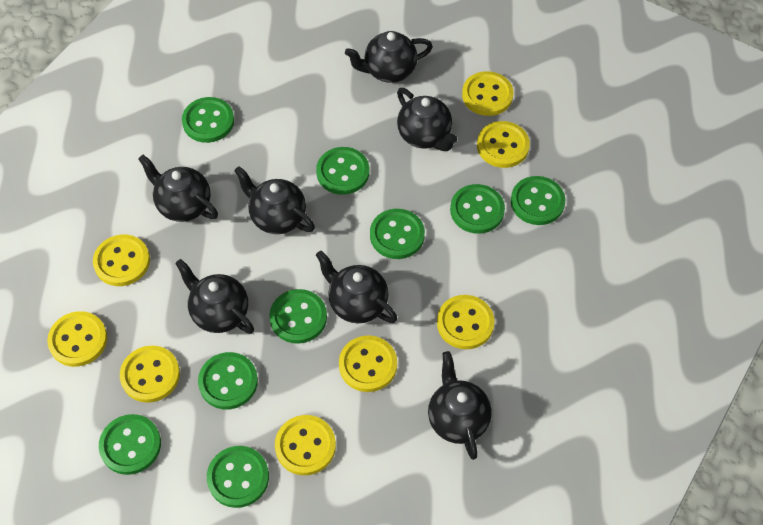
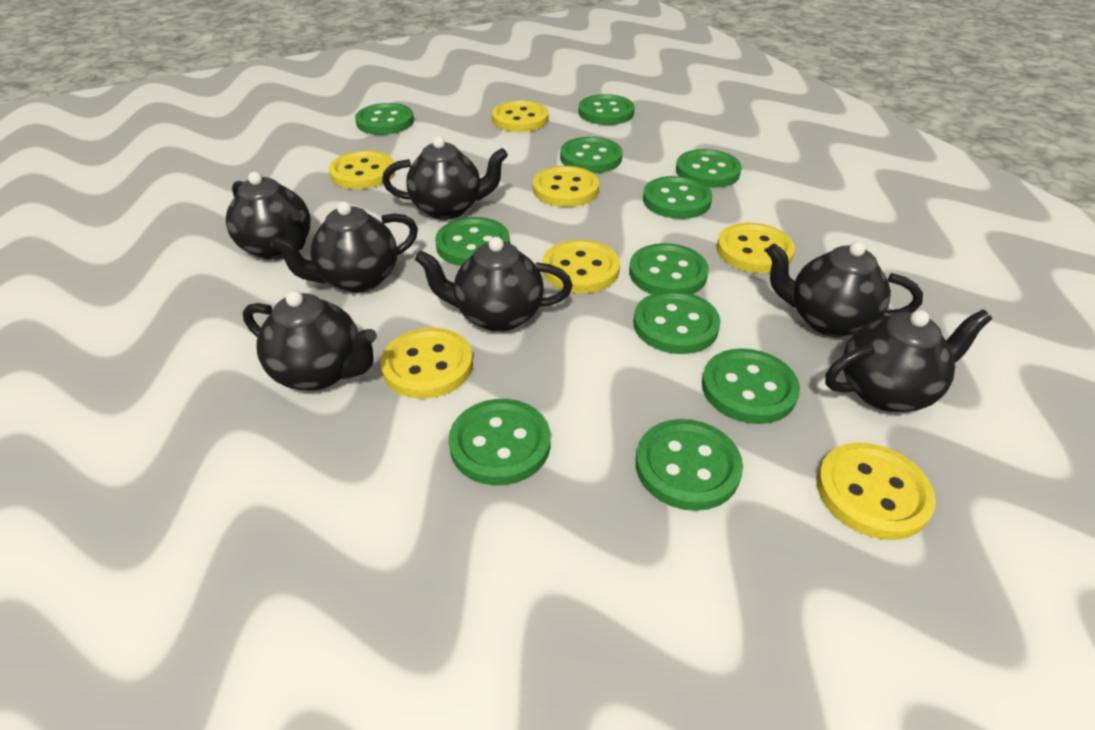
green button: [99,414,161,475] [182,97,234,143] [198,352,258,409] [207,446,269,508] [269,289,327,344] [316,147,369,195] [370,209,425,259] [450,184,505,234] [511,176,565,225] = 9 -> [355,103,414,135] [435,217,510,266] [449,399,551,485] [560,137,622,173] [579,94,635,125] [629,243,709,294] [634,291,721,354] [636,419,743,511] [643,176,712,219] [676,149,742,188] [702,348,800,424] = 11
yellow button: [47,311,107,367] [93,235,150,286] [120,345,180,403] [275,415,336,475] [339,335,397,392] [437,295,495,349] [462,71,513,116] [477,121,530,168] = 8 -> [329,150,395,189] [380,328,473,399] [492,100,549,132] [533,166,599,207] [543,240,620,293] [717,223,795,273] [817,443,936,540] = 7

